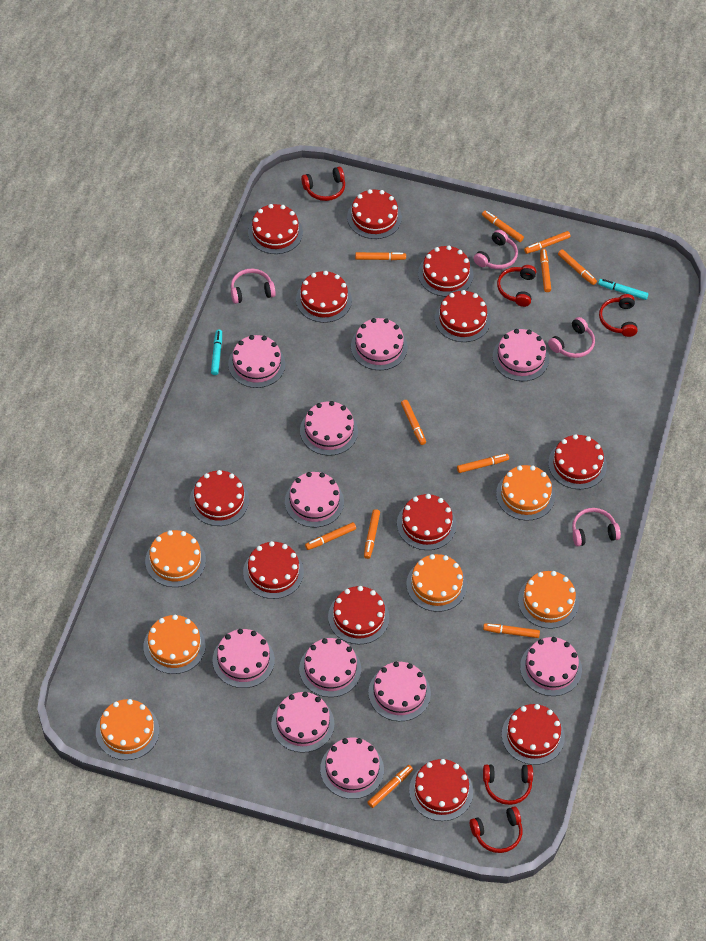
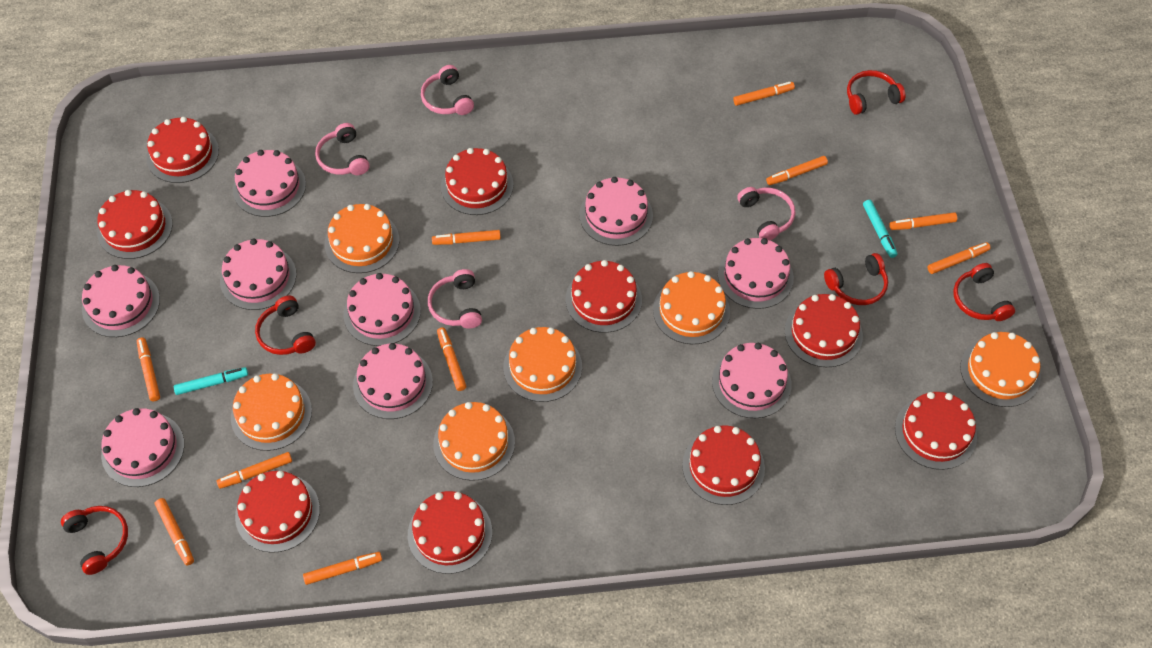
orange marker: [305,522,356,550] [355,252,406,260] [364,509,380,559] [367,765,413,808] [401,400,426,445] [457,454,509,473] [482,210,524,242] [483,623,540,638] [524,231,571,254] [540,249,551,292] [558,249,597,285] = 11 -> [137,338,160,401] [155,498,194,565] [216,452,292,489] [303,552,382,585] [432,230,501,245] [437,327,466,391] [733,82,795,106] [766,156,828,185] [889,212,957,230] [928,242,991,274] = 10
pink cake: [213,629,275,688] [228,335,285,388] [271,692,334,753] [285,472,344,527] [299,638,361,697] [300,401,358,456] [320,737,384,799] [351,318,407,370] [368,662,431,721] [493,329,549,381] [520,637,582,696] = 11 -> [82,265,160,337] [101,408,184,487] [220,238,296,310] [233,150,306,217] [344,273,421,346] [353,343,433,419] [579,177,653,246] [712,343,792,418] [718,238,794,309] = 9
red cake: [189,470,249,526] [243,541,304,599] [248,204,303,254] [296,271,352,323] [328,586,389,644] [347,189,402,239] [397,494,456,550] [409,759,473,821] [418,245,474,297] [435,290,491,342] [502,704,565,765] [548,434,607,489] = 12 -> [97,190,173,259] [146,117,219,183] [235,471,320,553] [408,491,492,574] [441,148,513,215] [566,260,642,333] [682,425,765,505] [785,294,863,367] [895,392,977,470] = 9

